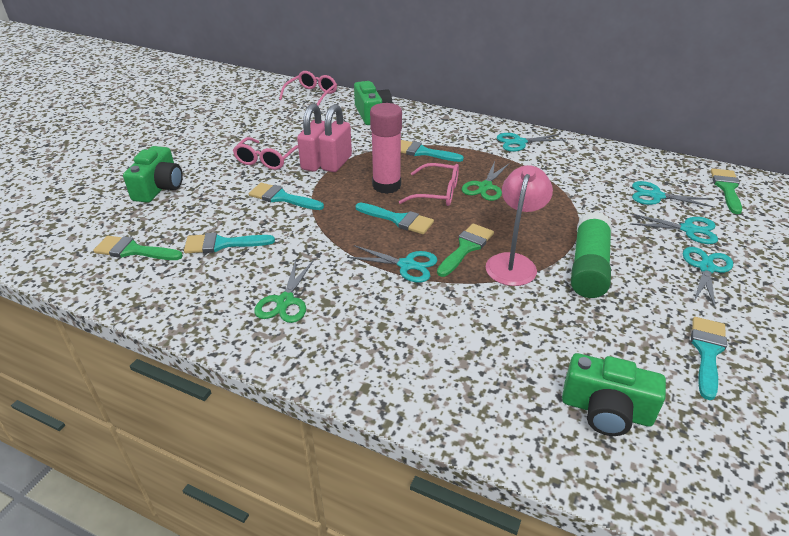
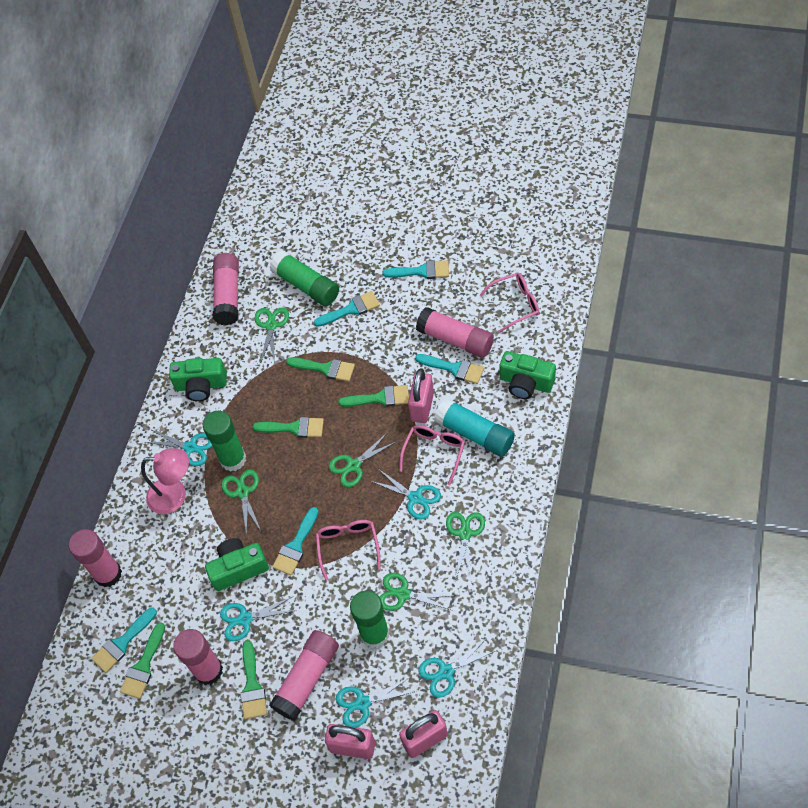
green brush: [93,236,183,260] [437,223,494,277] [711,168,742,214] = 3 -> [120,622,165,699] [240,640,267,719] [253,417,324,438] [286,357,355,382] [339,385,409,407] = 5
green glue stick: [571,211,612,298] = 1 -> [203,411,246,472] [270,250,339,306] [350,591,389,648] = 3
green scissors: [254,260,314,323] [462,162,509,201] = 2 -> [222,470,261,536] [255,308,289,364] [329,432,396,487] [380,573,456,611] [446,512,485,581] = 5
pink glue stick: [370,103,402,194] = 1 -> [69,529,122,587] [173,629,223,685] [213,253,239,325] [269,630,339,721] [416,307,494,358] = 5
pink padlock: [297,103,325,172] [318,104,352,172] = 2 -> [325,724,375,759] [399,710,448,758] [408,369,434,423] = 3
turquoise glue stick: none = 0 -> [434,398,515,457] = 1

